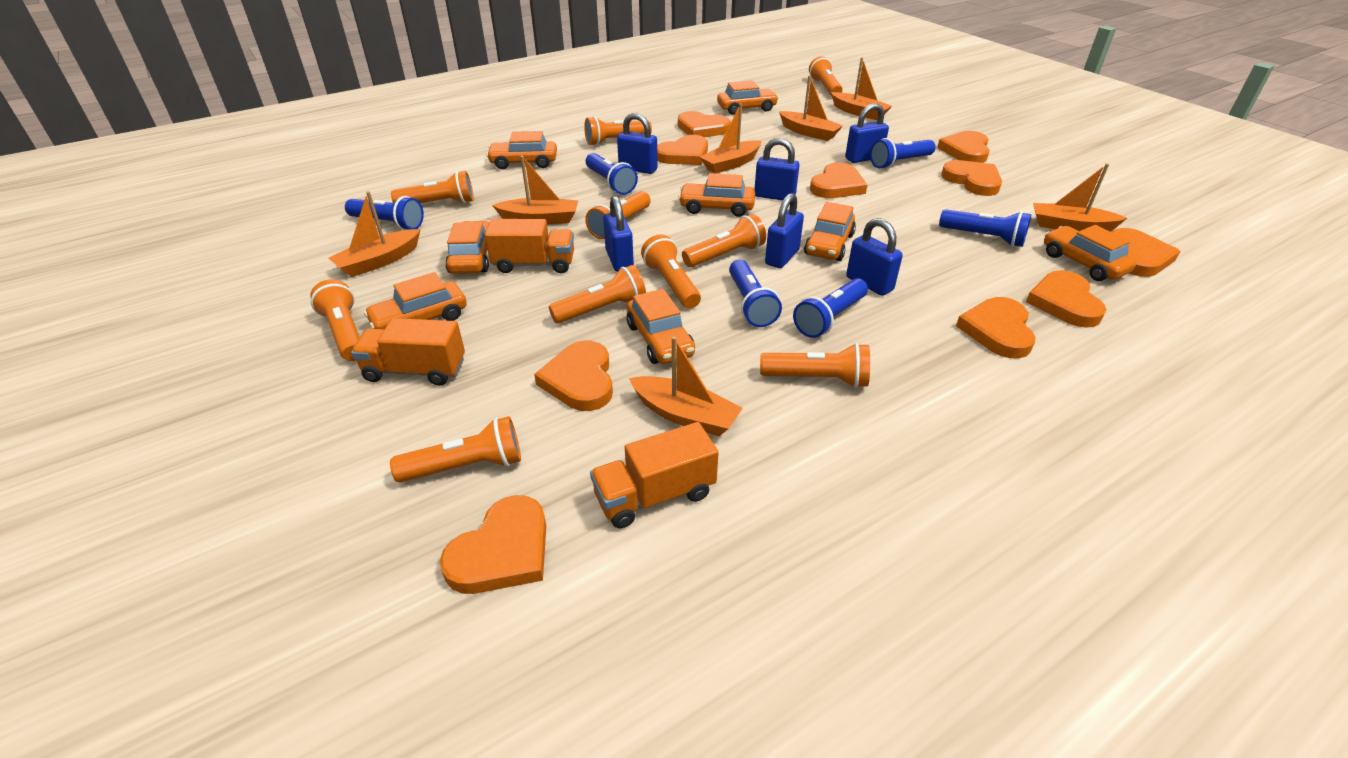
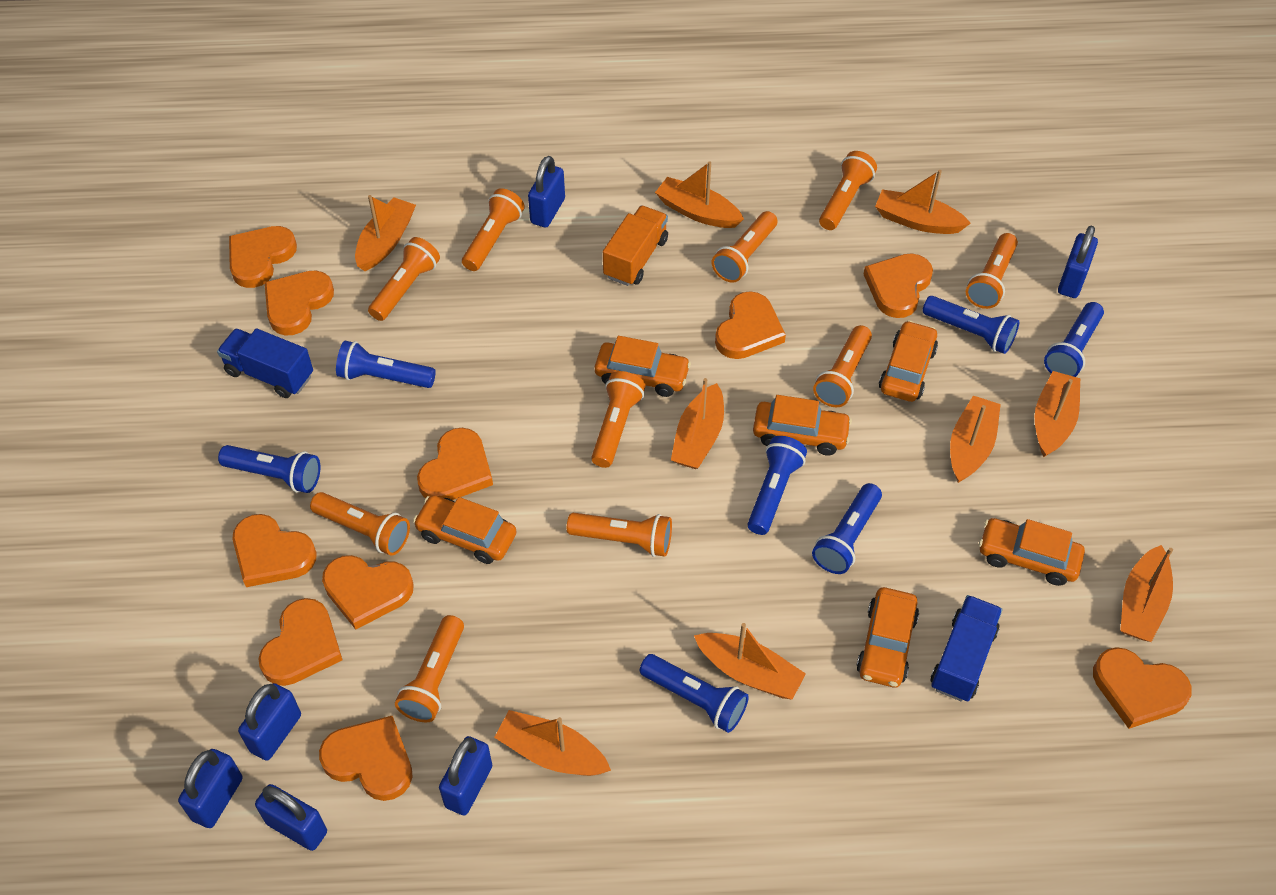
blue flashlight: [345,196,424,230] [586,153,638,195] [729,260,782,327] [793,278,868,338] [870,138,936,169] [939,209,1031,247] = 6 -> [218,445,320,493] [336,341,436,388] [640,654,749,733] [748,436,807,535] [812,483,882,574] [923,296,1019,354] [1044,302,1104,377] = 7
blue truck: none = 0 -> [217,328,313,398] [930,595,1003,702] = 2
orange boat: [329,191,421,277] [492,156,578,224] [629,336,743,436] [700,103,761,174] [779,75,843,141] [831,58,892,120] [1033,163,1127,232] = 7 -> [355,195,416,271] [494,710,611,776] [655,161,744,228] [671,378,724,469] [694,623,806,699] [875,170,971,234] [950,396,1001,483] [1035,371,1080,457] [1120,545,1173,642] = 9
orange car: [364,272,467,329] [445,221,489,274] [486,131,557,169] [627,289,695,364] [678,173,755,217] [717,80,779,115] [804,202,856,261] [1044,225,1137,281] = 8 -> [413,495,516,564] [595,336,691,397] [753,395,852,456] [856,587,919,687] [879,320,938,402] [979,518,1085,586] = 6
orange truck: [351,318,465,386] [485,219,574,273] [590,422,719,528] = 3 -> [603,206,668,286] = 1

